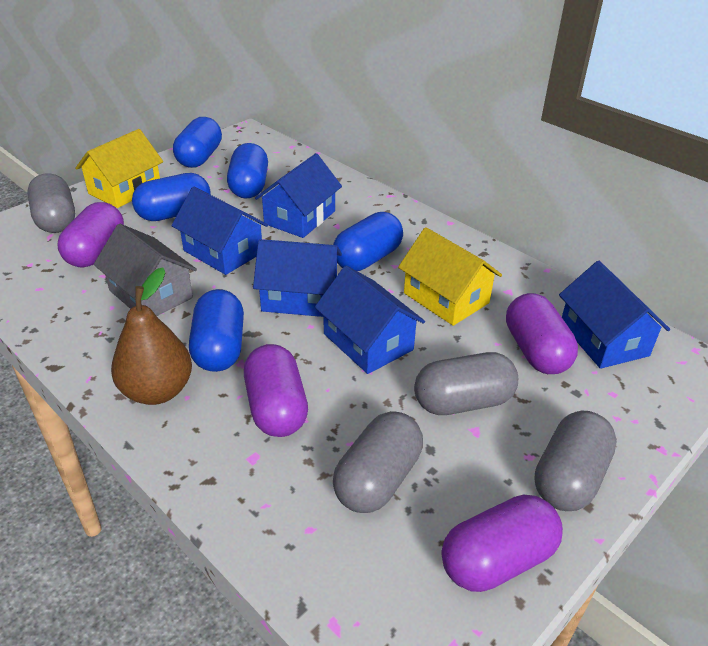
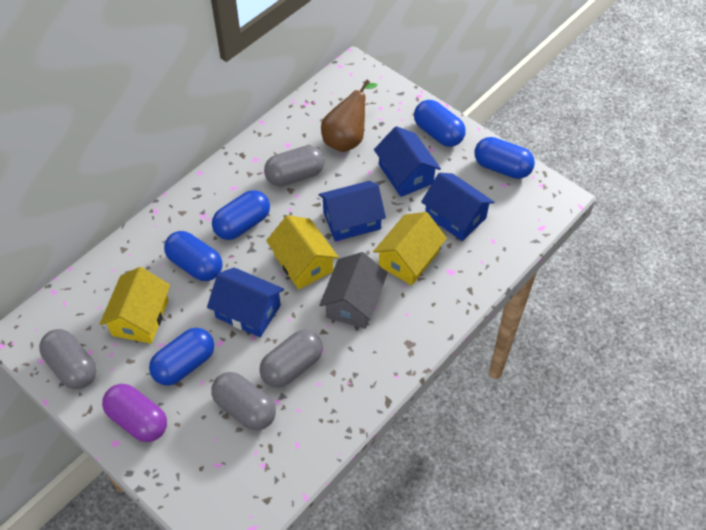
blue house: [171,187,268,275] [253,239,342,317] [255,153,342,238] [315,266,425,374] [559,261,670,369] = 5 -> [207,267,284,337] [319,181,386,241] [374,126,441,197] [421,173,495,241] = 4
purple capsule: [57,202,124,267] [244,344,308,437] [442,495,563,592] [506,293,578,374] = 4 -> [102,384,167,442] = 1
yellow house: [75,129,163,208] [398,227,502,326] = 2 -> [100,267,170,344] [266,215,339,289] [373,212,447,285] = 3

